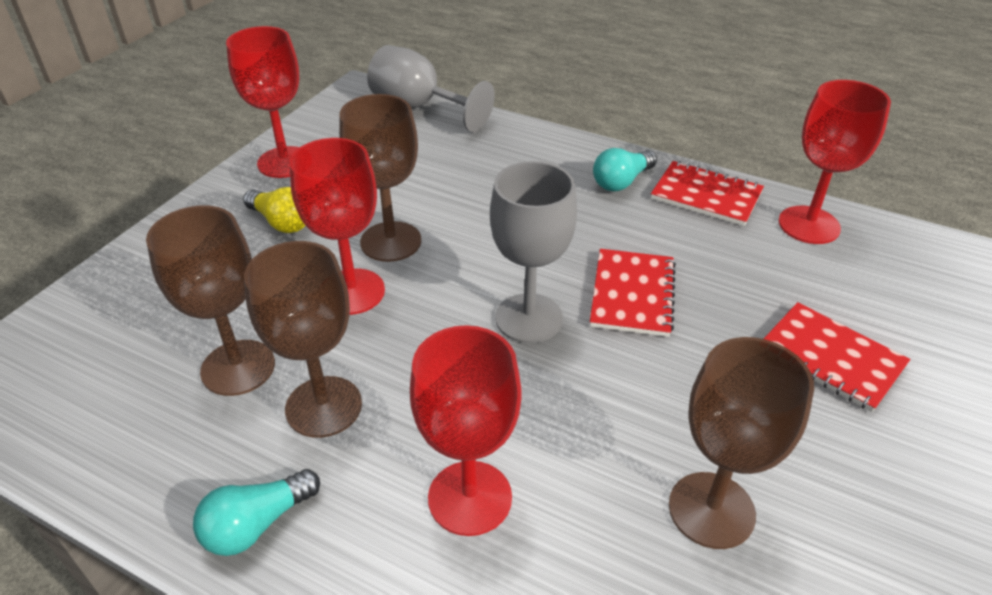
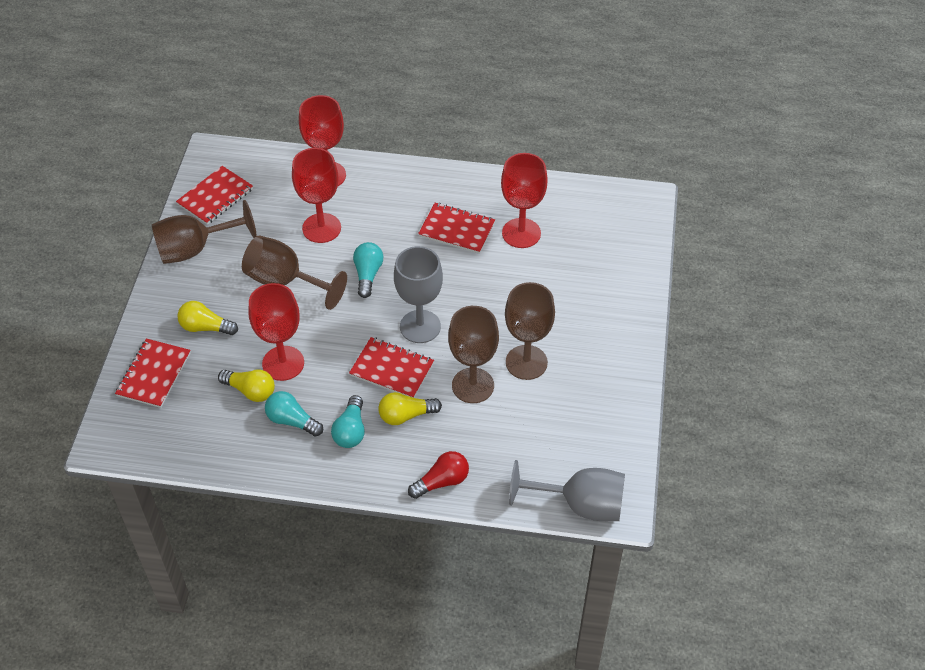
red light bulb: none = 0 -> [408,451,469,499] = 1
red notebook: [590,249,676,337] [651,161,764,226] [764,302,910,412] = 3 -> [115,338,191,408] [176,166,253,225] [349,337,434,398] [418,203,495,254] = 4
turquoise light bulb: [193,469,320,556] [593,148,657,192] = 2 -> [265,391,323,437] [331,395,365,448] [353,242,383,298] = 3
yellow light bulb: [243,187,305,233] = 1 -> [177,301,238,335] [218,370,275,402] [378,392,442,425] = 3

